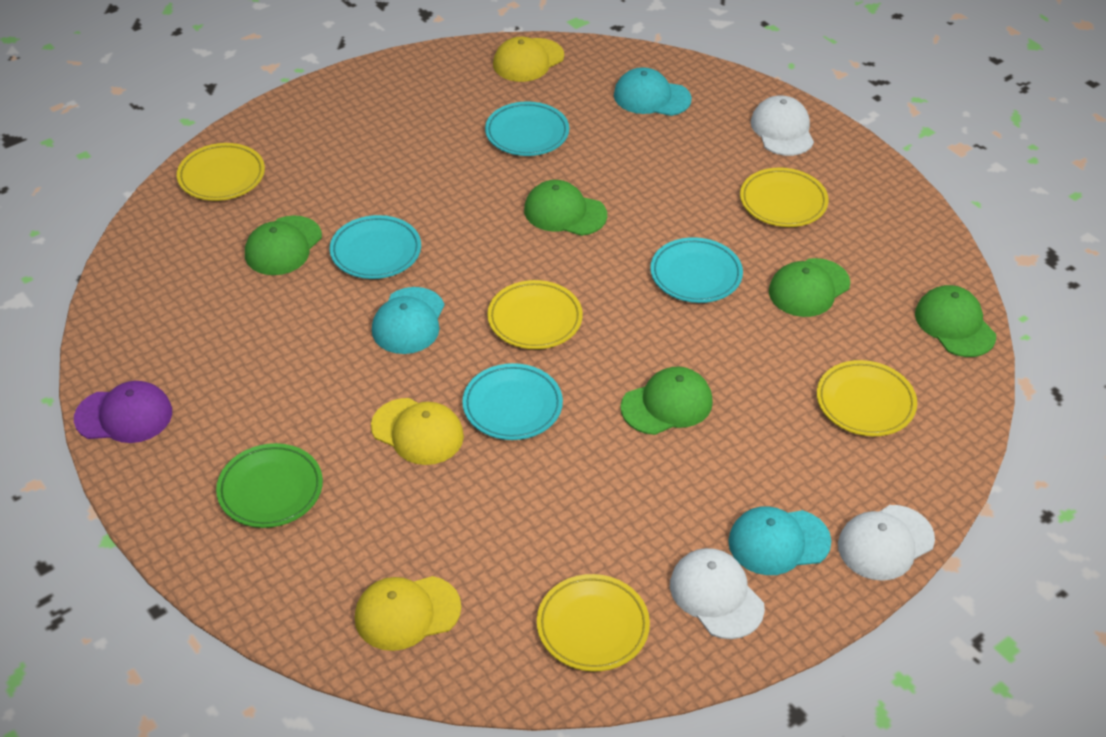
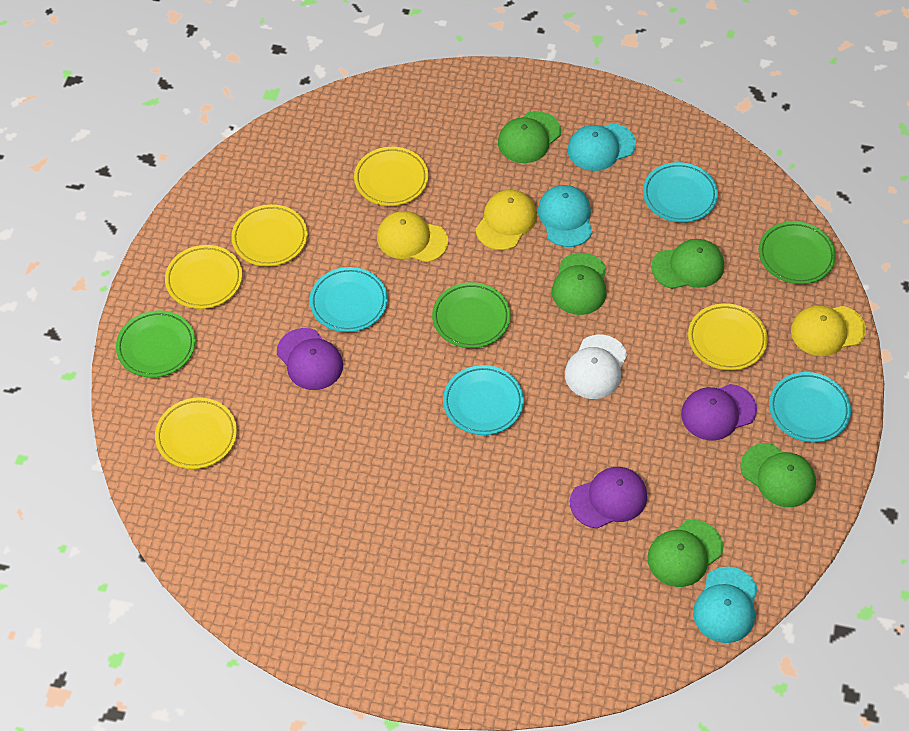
green plate: [216,443,323,528] = 1 -> [116,310,195,378] [432,282,510,348] [759,221,836,284] = 3
purple cap: [74,381,172,443] = 1 -> [277,328,343,390] [570,467,647,529] [681,384,757,440] = 3
white cap: [670,548,765,639] [751,95,814,156] [838,505,935,581] = 3 -> [565,335,627,399] = 1

